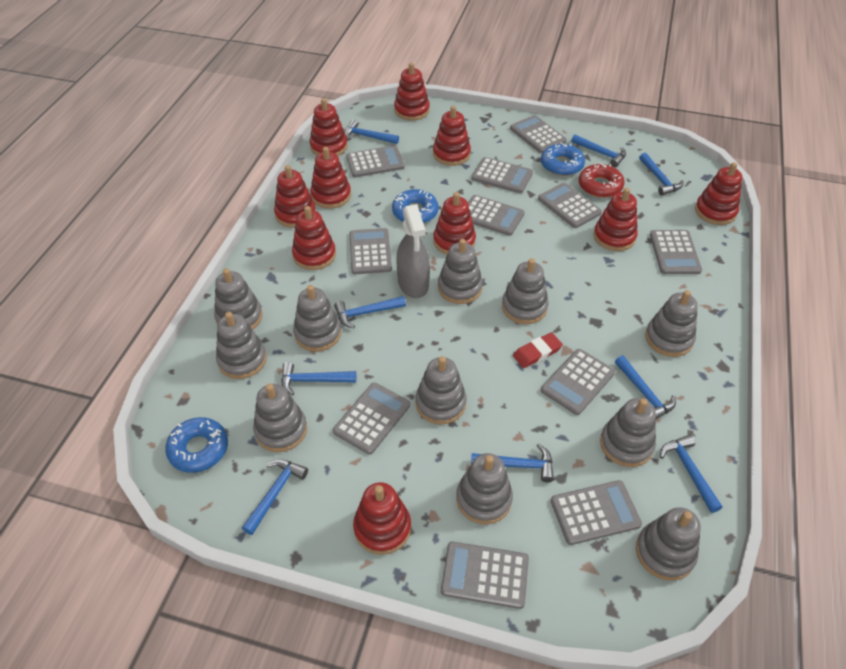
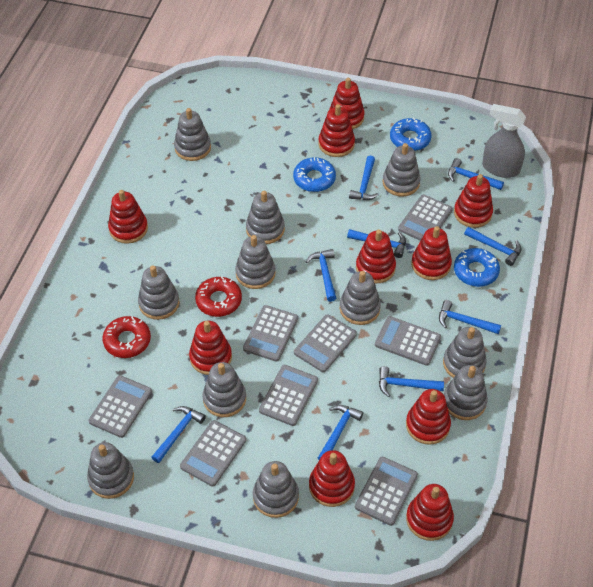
grey calculator: [333,382,410,455] [346,145,405,177] [349,228,392,274] [441,541,529,609] [468,195,525,236] [472,157,533,193] [510,115,567,153] [538,183,602,228] [541,349,615,415] [551,480,642,545] [650,230,702,274] = 11 -> [89,375,152,438] [180,420,246,486] [243,305,298,362] [259,365,318,426] [294,314,357,372] [355,457,418,526] [375,316,441,366] [398,194,453,241] = 8
red donut: [579,163,625,198] = 1 -> [103,316,151,358] [195,277,242,317] = 2
red eraser: [513,332,563,368] = 1 -> none = 0

